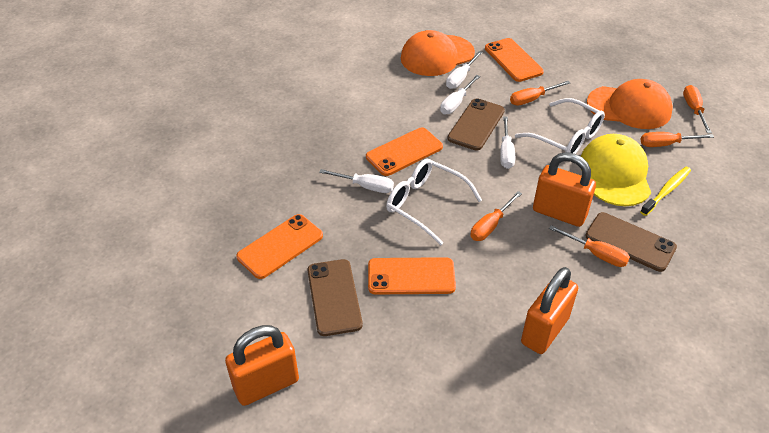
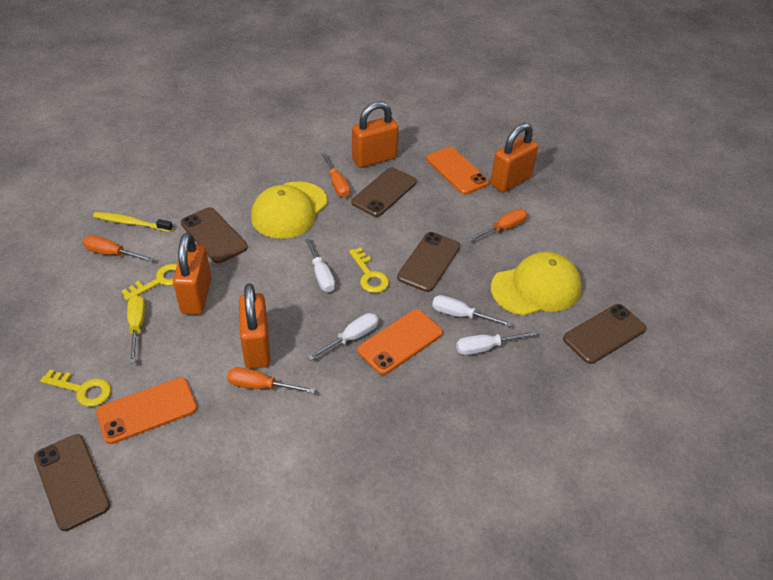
brown phone: [307,259,363,336] [447,98,505,151] [585,212,677,272] = 3 -> [34,434,110,531] [181,207,248,263] [351,167,416,217] [397,232,460,292] [563,304,646,364] = 5
orange cap: [401,30,475,76] [587,79,673,129] = 2 -> none = 0
orange padlock: [225,325,299,406] [521,267,578,354] [533,152,596,227] = 3 -> [173,232,212,315] [239,283,270,369] [352,101,399,168] [490,123,538,192] = 4
orange phone: [236,214,323,279] [366,127,443,176] [368,257,456,294] [485,38,544,82] = 4 -> [96,377,197,444] [357,309,443,375] [426,147,489,194] = 3
orange screwdriver: [471,191,522,241] [510,81,570,106] [549,225,630,267] [640,132,714,147] [683,85,712,133] = 5 -> [83,235,154,262] [227,367,315,394] [321,153,350,197] [468,209,527,242] = 4
white glasses: [386,159,482,245] [515,98,605,154] = 2 -> none = 0
yellow cap: [581,134,651,206] = 1 -> [251,181,327,239] [491,252,582,316] = 2
yellow key: none = 0 -> [40,370,111,407] [121,264,177,301] [349,247,389,293] = 3
yellow screwdriver: none = 0 -> [127,295,145,363] = 1

